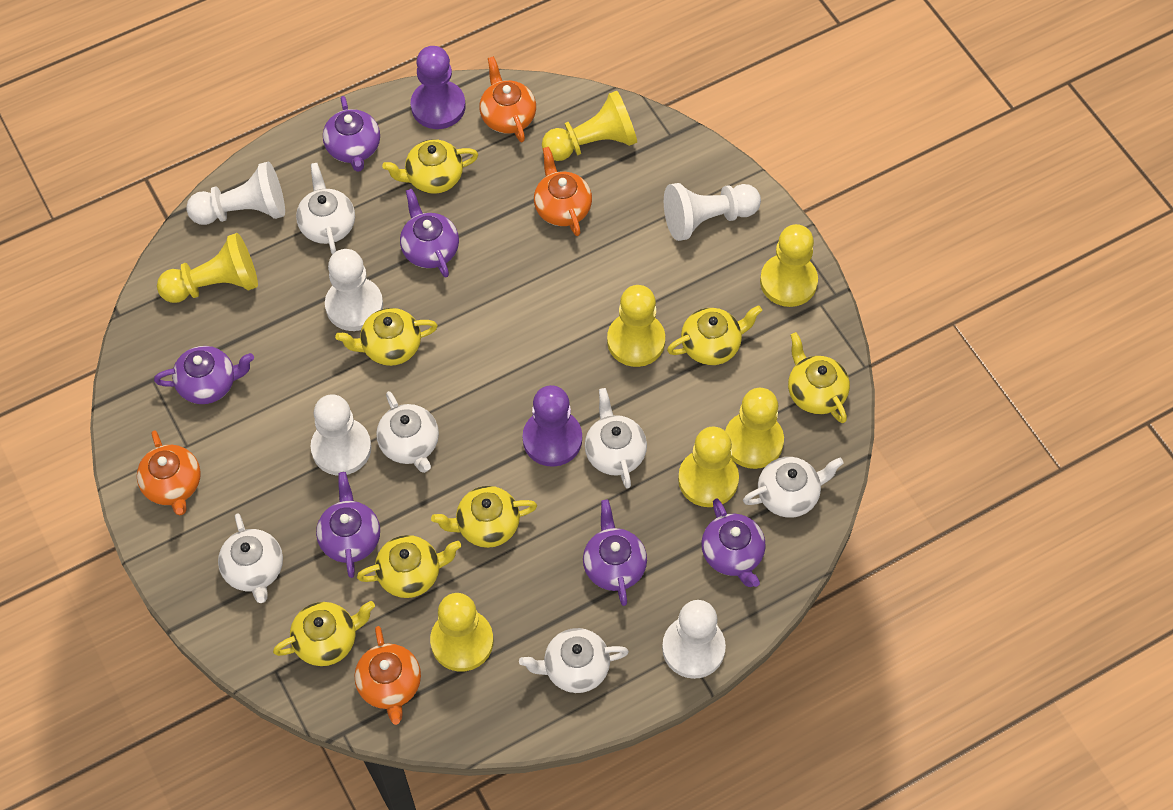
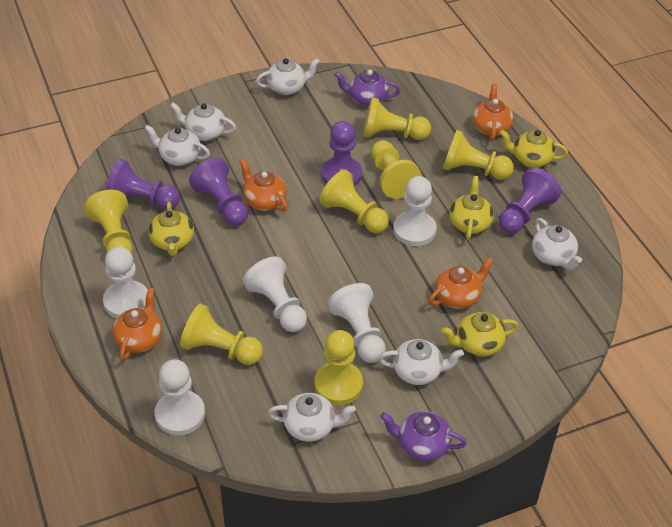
purple pawn: [411,46,465,129] [523,385,582,467] = 2 -> [106,159,180,209] [189,158,248,226] [321,121,362,186] [499,168,561,234] = 4
purple teapot: [154,346,254,404] [316,472,380,578] [323,96,380,172] [400,189,459,277] [583,500,647,606] [701,498,766,587] = 6 -> [335,70,401,107] [380,411,467,461] = 2
yellow teapot: [273,601,375,666] [335,308,438,366] [357,535,461,598] [382,139,478,194] [431,486,537,548] [667,305,762,365] [788,332,850,423] = 7 -> [148,202,194,256] [442,312,518,357] [449,176,494,240] [499,130,568,168] = 4

